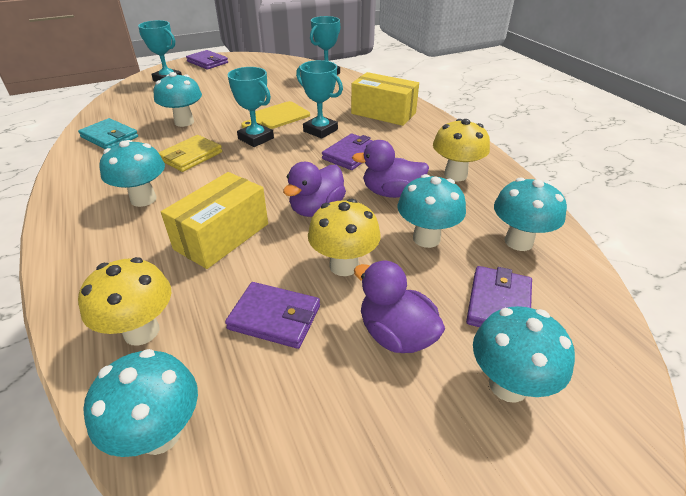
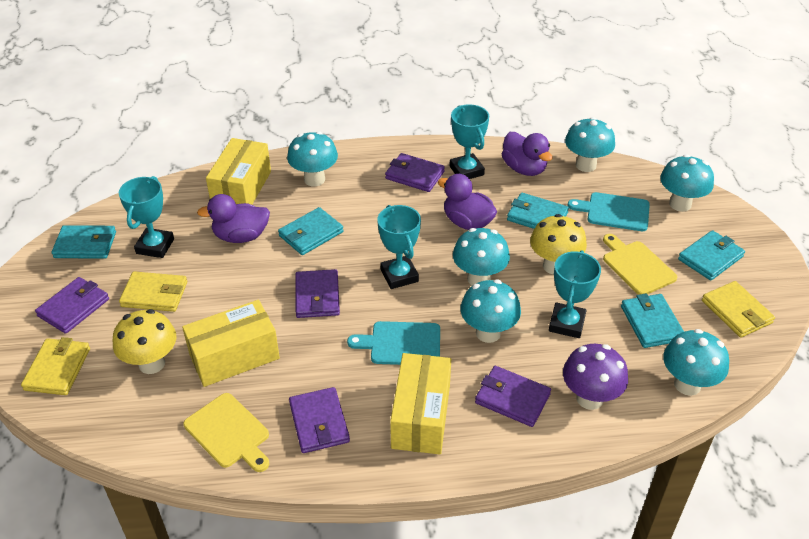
purple mushroom: none = 0 -> [563,344,628,410] = 1
purple wallet: [186,50,228,69] [225,282,320,349] [322,133,372,170] [466,266,532,327] = 4 -> [35,277,109,334] [289,387,350,453] [295,269,340,318] [385,153,445,192] [475,366,551,427] = 5
turquoise cutting board: none = 0 -> [347,321,440,365] [568,192,650,231] = 2
turquoise wallet: [78,118,138,149] = 1 -> [52,225,116,259] [278,207,344,255] [507,193,569,229] [621,293,684,348] [678,230,745,281] = 5
yellow box: [161,172,268,269] [351,72,419,126] = 2 -> [182,300,280,387] [206,138,271,205] [390,353,451,454] = 3
yellow cutting board: [241,101,310,129] = 1 -> [183,393,269,472] [603,234,677,295] = 2
yellow mushroom: [78,257,171,346] [308,198,381,276] [433,119,490,181] = 3 -> [113,309,176,374] [530,214,587,274] = 2
yellow wallet: [158,135,222,172] = 1 -> [21,337,90,395] [119,271,187,312] [702,281,775,338] = 3

